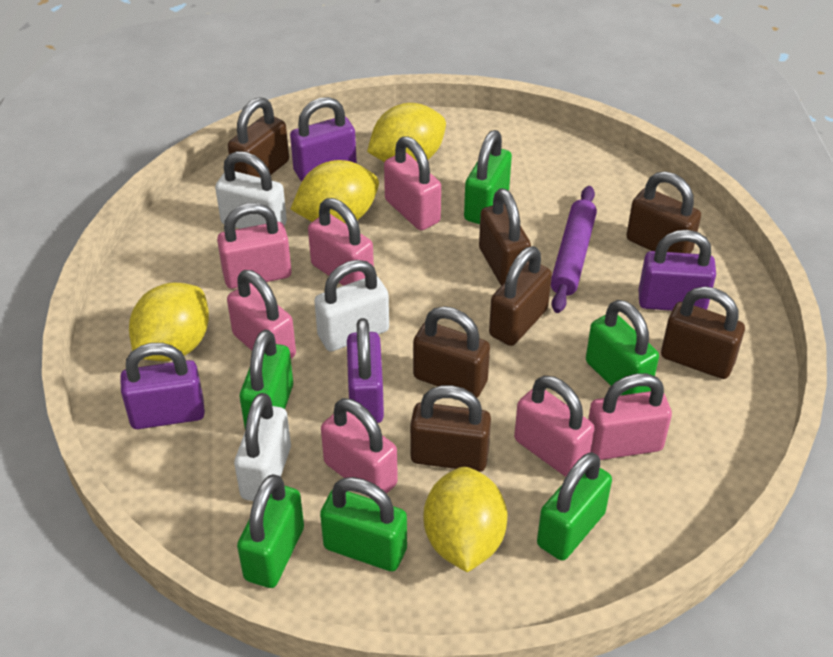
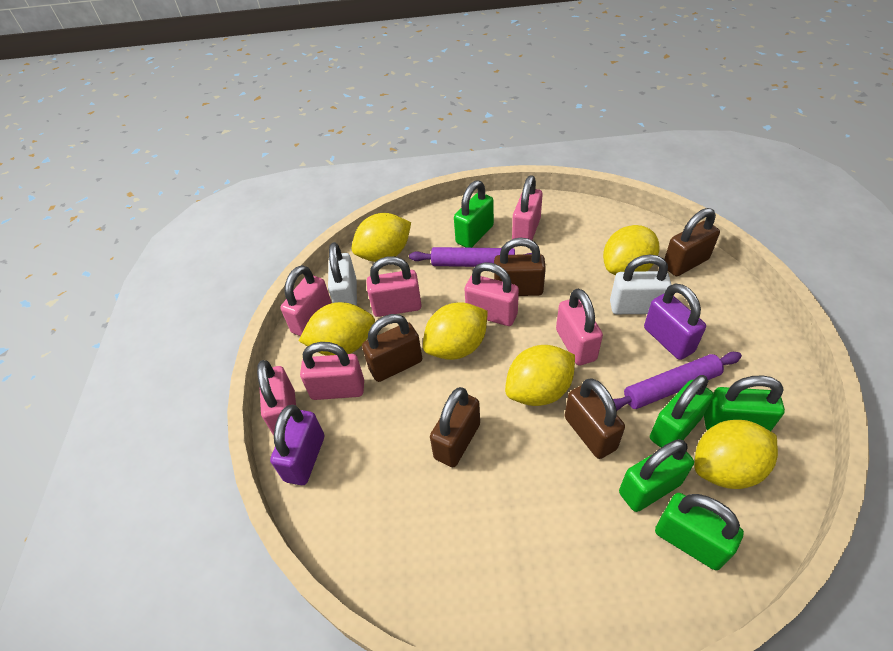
brown padlock: [228,97,289,177] [410,385,491,472] [413,306,490,398] [479,188,531,286] [489,246,552,346] [626,171,701,253] [661,286,745,379] = 7 -> [362,314,422,382] [430,387,480,467] [494,238,546,296] [565,378,625,459] [664,208,720,276] = 5
green padlock: [237,474,304,588] [240,330,293,429] [320,477,407,571] [464,130,512,224] [537,452,612,561] [586,300,659,395] = 6 -> [454,180,494,248] [619,439,694,512] [650,375,714,448] [655,493,744,570] [704,375,785,431] = 5
purple padlock: [120,343,205,429] [290,97,357,181] [347,318,384,423] [639,230,716,311] = 4 -> [270,405,324,485] [644,283,706,360] = 2
purple rolling pin: [551,186,597,313] = 1 -> [409,247,532,267] [613,352,742,410] = 2
white padlock: [215,151,287,229] [234,393,291,501] [314,260,389,352] = 3 -> [328,242,357,306] [610,254,671,314] = 2
yellow lemon: [129,283,209,362] [291,160,379,224] [367,103,446,162] [424,467,507,572] = 4 -> [299,302,375,356] [352,213,411,262] [423,302,488,360] [505,345,575,406] [603,225,660,275] [694,420,778,489] = 6

